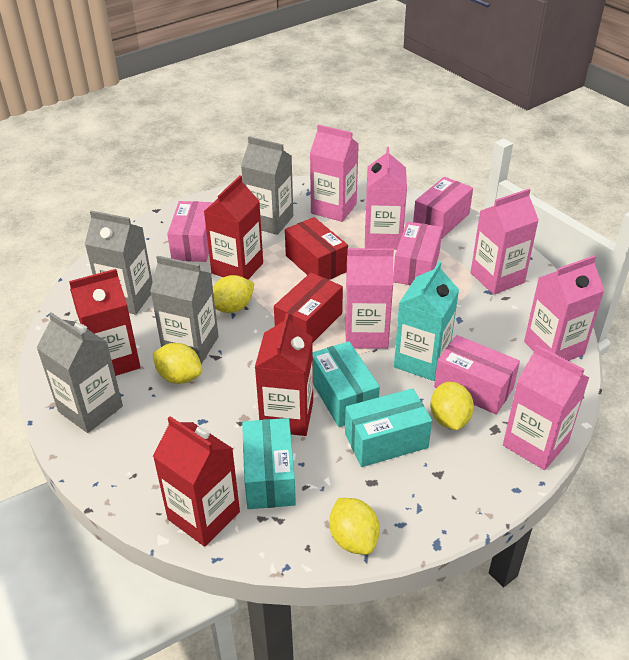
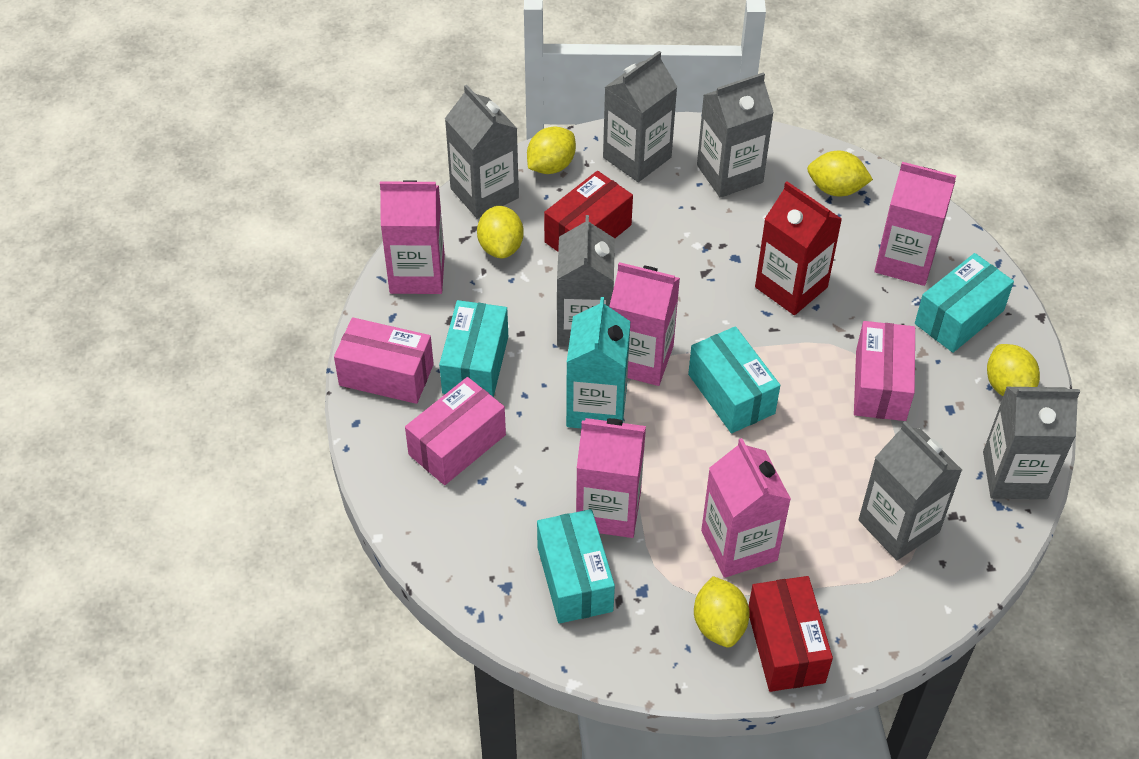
grey carton: [37,312,123,433] [85,211,153,315] [150,256,219,364] [241,136,293,235] = 4 -> [445,85,519,219] [557,215,615,347] [603,51,677,182] [697,72,774,198] [858,421,962,560] [983,387,1080,499] = 6
pink box: [167,201,213,262] [393,221,442,285] [413,177,473,239] [434,335,520,415] = 4 -> [334,317,434,404] [405,377,506,485] [854,321,915,421] = 3
pink carton: [310,125,359,222] [345,248,394,349] [365,147,407,250] [471,189,539,294] [503,345,590,470] [524,255,605,361] = 6 -> [380,180,445,294] [576,418,646,538] [609,262,680,386] [701,438,791,578] [874,162,956,286] = 5
red carton: [69,269,141,376] [153,416,240,547] [204,176,263,279] [255,313,313,436] = 4 -> [755,181,842,315] = 1
turquoise box: [242,418,296,509] [313,341,380,427] [345,388,432,467] = 3 -> [439,300,508,397] [537,509,615,624] [688,326,780,433] [915,253,1014,353] = 4
yellow lemon: [153,343,202,384] [213,275,255,313] [329,498,380,555] [430,382,474,430] = 4 -> [477,206,524,258] [527,126,576,174] [694,576,750,647] [807,151,873,197] [987,344,1040,396] = 5

